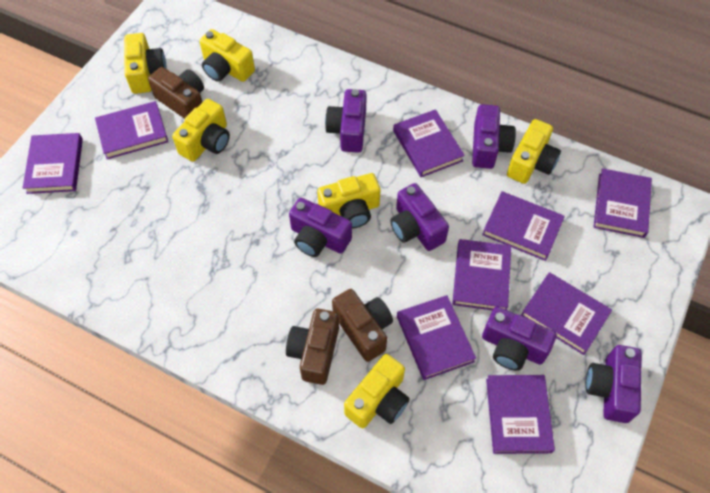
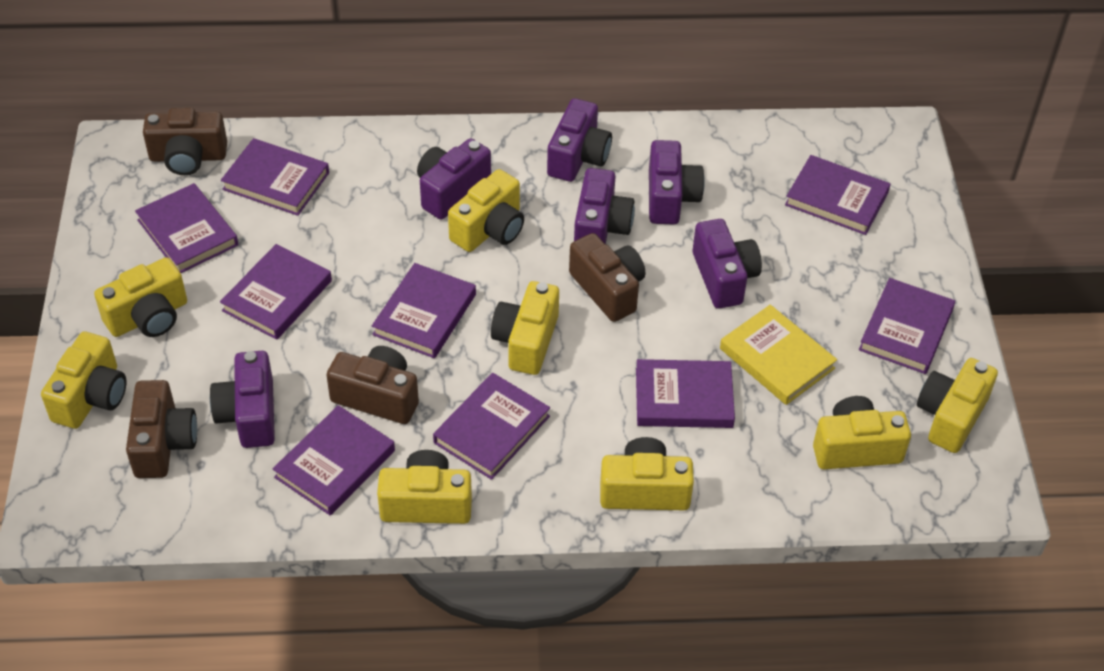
brown camera: [148,67,204,119] [286,309,339,385] [332,289,393,362] = 3 -> [126,380,197,478] [143,108,227,175] [327,346,419,424] [569,233,645,322] = 4
yellow book: none = 0 -> [720,305,837,405] = 1
yellow camera: [124,33,167,94] [172,99,230,162] [199,29,255,82] [317,173,380,229] [344,354,410,428] [507,119,561,184] = 6 -> [41,332,127,429] [94,257,187,337] [377,450,472,524] [448,169,524,252] [491,281,559,375] [600,437,694,510] [813,396,911,469] [917,358,998,453] = 8

